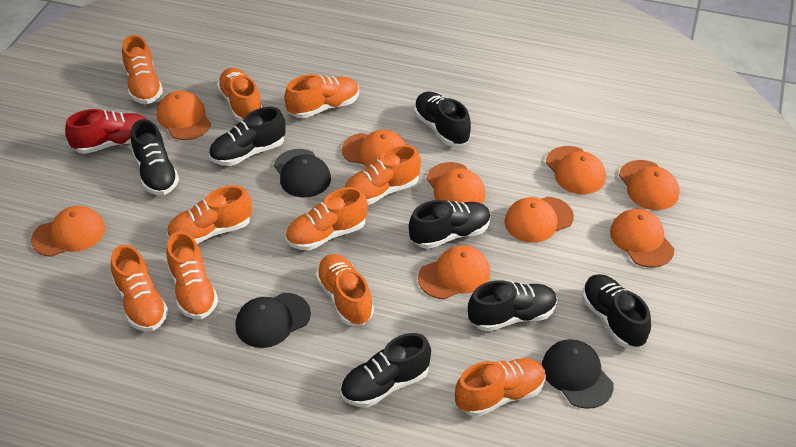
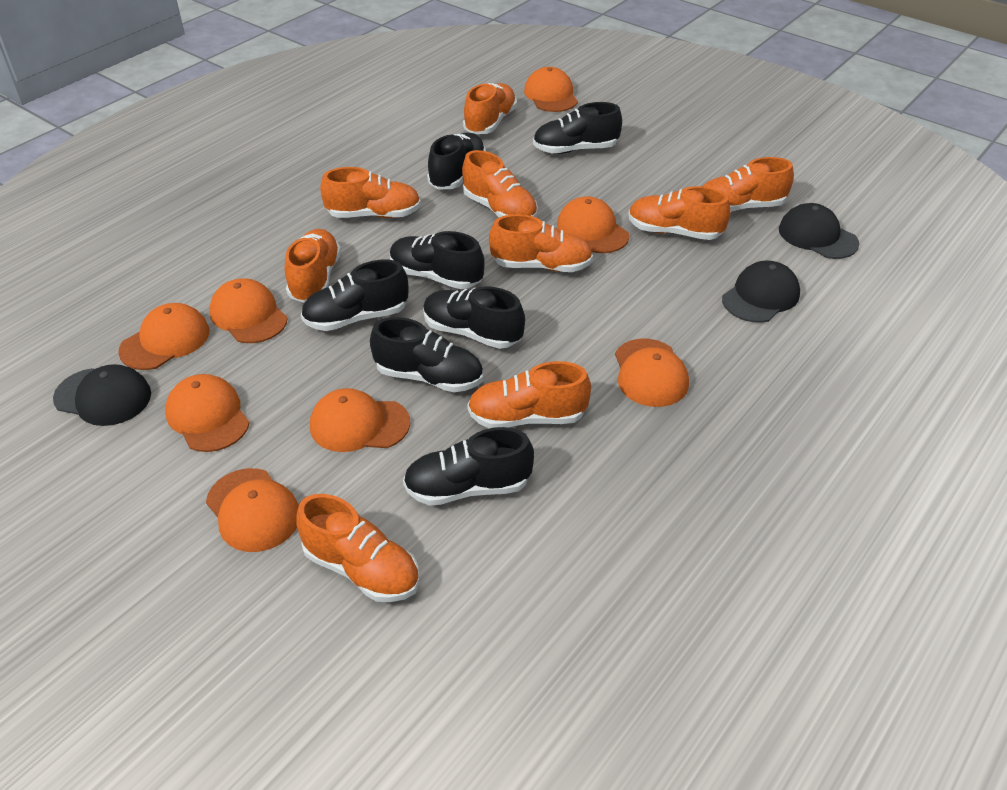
orange cap: [31,206,105,257] [157,91,211,140] [342,130,407,167] [418,245,490,299] [427,162,485,204] [504,197,574,243] [546,146,606,194] [610,209,674,268] [619,160,679,210] = 9 -> [118,303,209,370] [165,374,250,452] [206,468,299,552] [209,278,288,343] [310,388,410,452] [524,67,578,112] [557,196,629,253] [615,339,689,407] = 8
orange shoe: [111,245,168,331] [122,35,163,104] [166,231,218,319] [167,185,252,244] [217,68,263,121] [284,74,359,118] [285,187,368,251] [316,254,374,325] [344,145,421,205] [455,358,546,417] = 10 -> [285,229,341,303] [296,494,419,602] [320,167,421,218] [462,150,538,217] [463,83,517,134] [467,361,591,429] [489,214,593,272] [628,186,731,240] [702,157,794,212] = 9
red shoe: [65,109,147,154] = 1 -> none = 0

